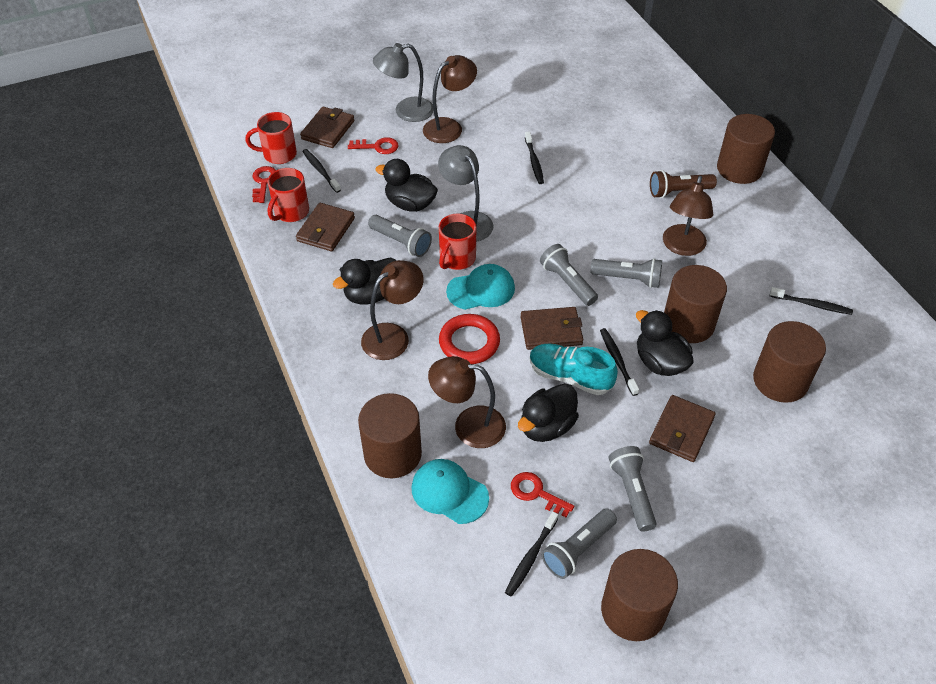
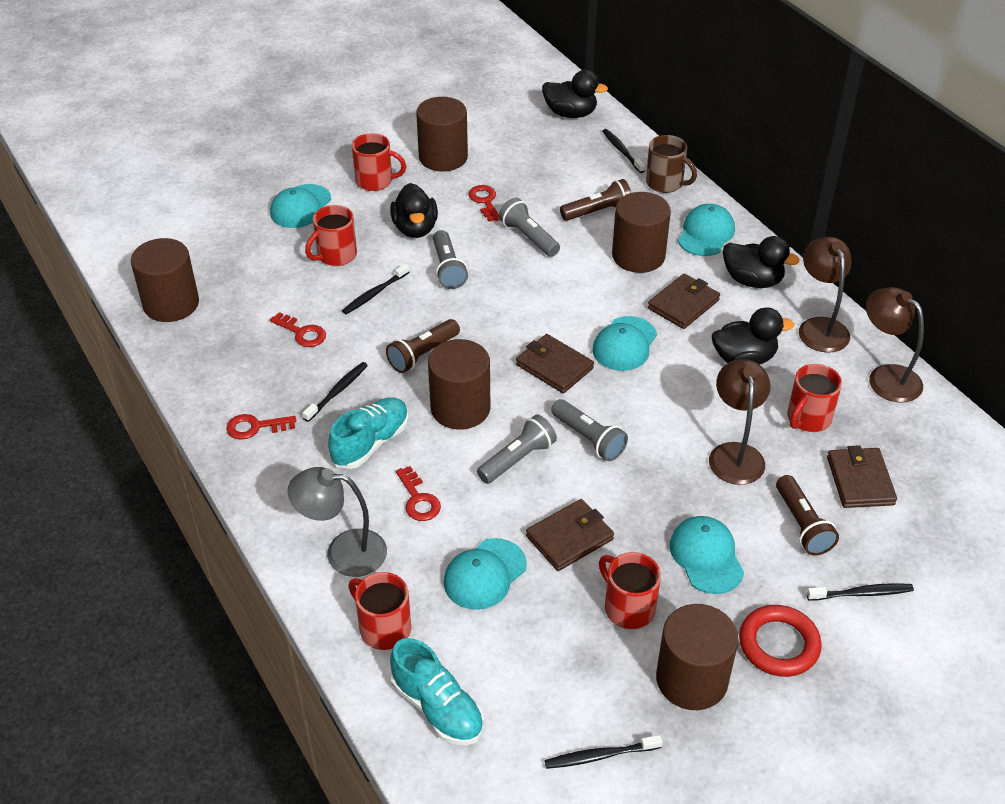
brown flashlight: [650,170,717,198] = 1 -> [386,319,460,373] [560,179,631,221] [776,475,839,555] = 3
brown lamp: [361,260,424,360] [423,55,477,143] [428,356,506,448] [663,176,713,256] = 4 -> [709,359,771,485] [799,237,851,353] [866,287,924,402] = 3
brown mug: none = 0 -> [646,135,697,193] = 1
grey flashlight: [368,215,432,257] [540,244,598,306] [542,508,617,579] [591,258,662,288] [609,446,657,532] = 5 -> [433,230,468,289] [477,414,557,484] [499,198,560,257] [551,399,628,461] = 4
grey lamp: [373,43,434,122] [438,145,494,241] = 2 -> [288,467,387,577] = 1
red key: [252,166,276,203] [348,137,399,154] [511,472,574,517] = 3 -> [226,414,296,440] [270,312,326,347] [396,466,441,521] [468,185,500,222] = 4
red mug: [245,112,297,164] [268,168,309,222] [439,213,476,270] = 3 -> [305,205,357,266] [349,572,411,650] [352,133,406,191] [599,552,661,629] [787,364,842,432] = 5
turquoise cap: [412,459,489,524] [446,264,515,310] = 2 -> [270,184,331,228] [443,538,527,610] [592,316,657,371] [669,516,744,594] [678,204,735,256] = 5
turquoise shoe: [529,343,618,395] = 1 -> [328,397,409,469] [390,638,484,745] = 2

